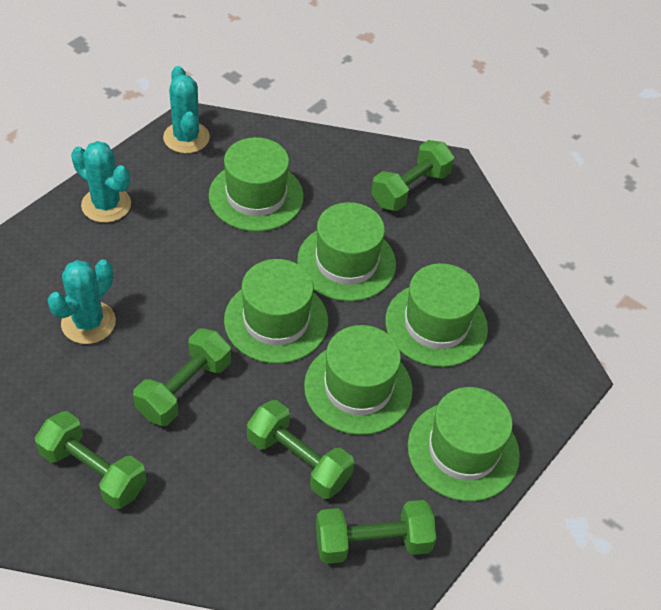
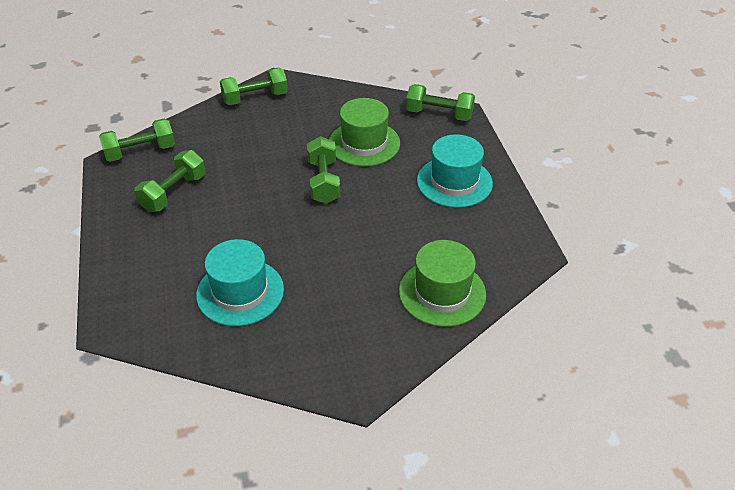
green hat: [208,137,304,232] [224,259,328,364] [297,202,396,301] [304,325,413,435] [385,263,488,367] [408,387,520,501] = 6 -> [329,98,400,167] [399,240,486,327] = 2
turquoise cactus: [47,259,116,344] [71,141,131,223] [163,66,210,153] = 3 -> none = 0
turquoise hat: none = 0 -> [196,239,284,326] [417,134,493,208] = 2

